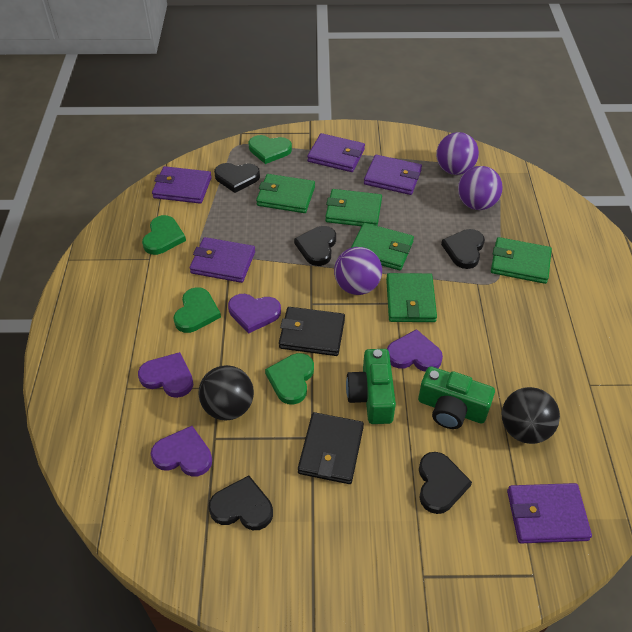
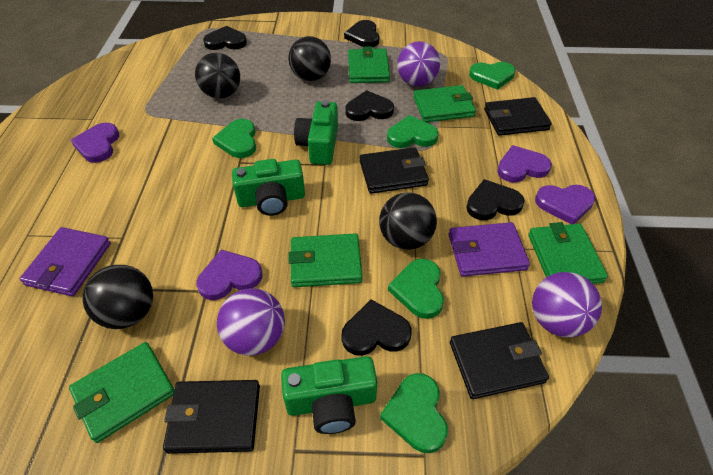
black ball: [198,365,254,420] [502,387,560,444] = 2 -> [82,265,153,329] [195,53,240,99] [288,36,331,81] [379,192,437,250] = 4
black wallet: [279,307,345,356] [298,412,364,484] = 2 -> [163,380,260,454] [360,147,429,194] [450,322,549,399] [484,97,552,136] = 4
green camera: [346,349,396,424] [418,366,495,429] = 2 -> [232,159,305,216] [281,356,377,434] [294,100,338,165] = 3
green heart: [142,215,186,255] [174,287,221,333] [249,135,292,164] [265,353,314,405] = 4 -> [212,119,256,158] [380,373,448,453] [387,115,438,148] [388,259,444,319] [469,62,515,90] = 5
purple wallet: [152,166,212,204] [190,237,255,283] [307,133,365,172] [364,155,422,195] [507,483,592,543] = 5 -> [20,227,111,296] [448,222,530,276] = 2

